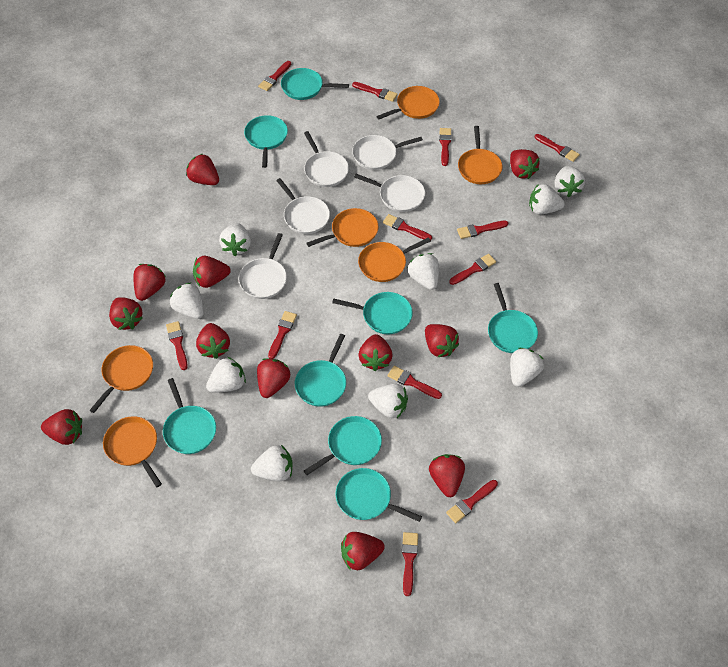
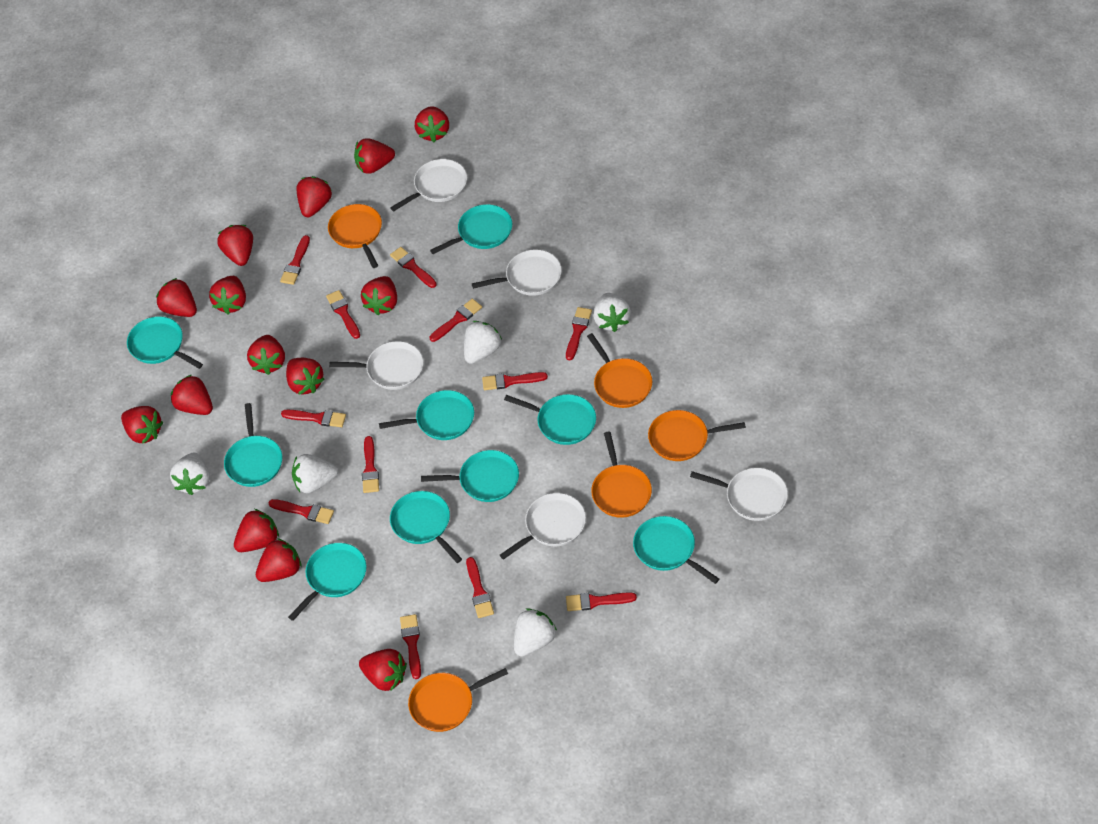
orange pan: [89,345,153,413] [103,416,162,487] [307,208,378,247] [358,237,431,282] [376,86,440,120] [458,126,502,184] = 6 -> [328,204,382,268] [408,668,508,732] [587,333,652,408] [591,432,652,518] [648,410,746,461] = 5
red strawberry: [41,409,82,445] [109,297,143,330] [133,264,166,301] [186,154,219,185] [193,256,231,288] [196,323,230,359] [257,358,290,398] [341,532,385,570] [359,334,392,371] [425,324,459,357] [429,454,465,497] [510,149,539,179] = 12 -> [121,406,163,444] [156,278,197,317] [171,375,213,415] [209,276,246,315] [217,225,253,266] [234,509,279,552] [247,335,285,375] [256,538,302,582] [286,358,324,395] [296,176,332,217] [354,138,395,174] [359,649,407,691] [361,276,397,315] [415,106,449,142] = 14
turquoise pan: [163,378,216,454] [244,115,288,168] [281,68,349,100] [295,334,346,407] [304,416,382,475] [332,292,413,334] [336,468,422,522] [488,283,538,353] = 8 -> [127,316,203,369] [224,403,282,487] [288,543,367,621] [379,390,474,440] [390,491,462,563] [421,450,519,502] [430,204,512,254] [504,394,596,445] [633,516,719,584] = 9
white strawberry: [170,283,204,319] [206,357,246,393] [219,223,251,256] [251,445,293,481] [368,384,408,418] [408,253,439,290] [510,348,544,387] [529,184,565,214] [555,166,585,197] = 9 -> [170,453,209,495] [292,454,338,493] [464,321,502,364] [514,608,557,657] [593,293,631,332] = 5

